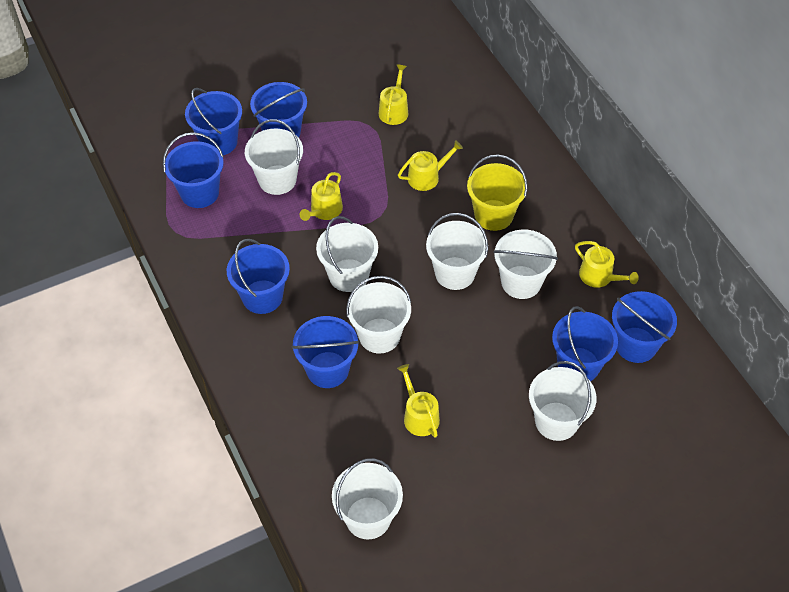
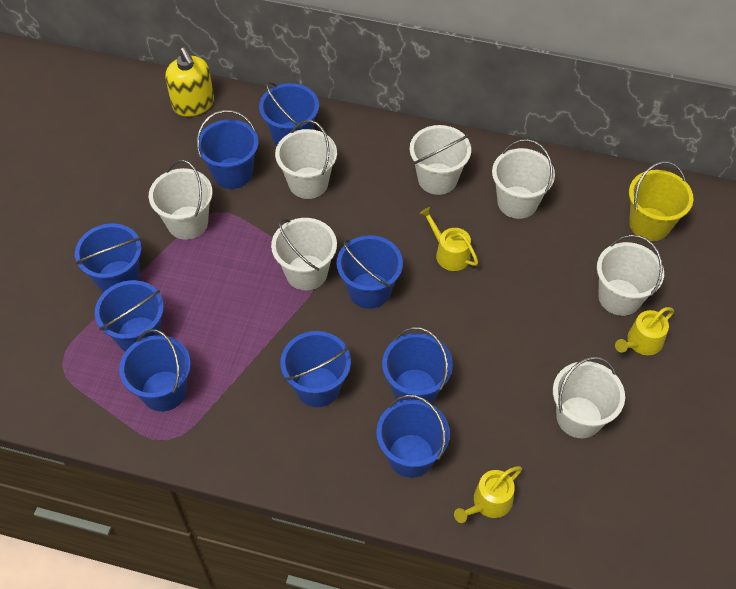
blue bucket: [163,132,224,208] [185,88,242,155] [227,239,290,314] [250,82,307,138] [292,316,360,388] [552,306,618,381] [612,291,677,363] = 7 -> [75,223,142,293] [95,280,164,352] [119,329,191,412] [197,110,258,189] [259,82,319,146] [280,331,351,407] [337,235,403,309] [376,395,450,478] [382,327,453,403] = 9
yellow soap dispenser: none = 0 -> [165,47,214,116] = 1
yellow watering can: [300,172,343,221] [379,64,408,125] [397,364,440,438] [398,140,463,191] [575,241,639,288] = 5 -> [419,207,478,271] [454,466,522,523] [615,307,674,355] = 3

